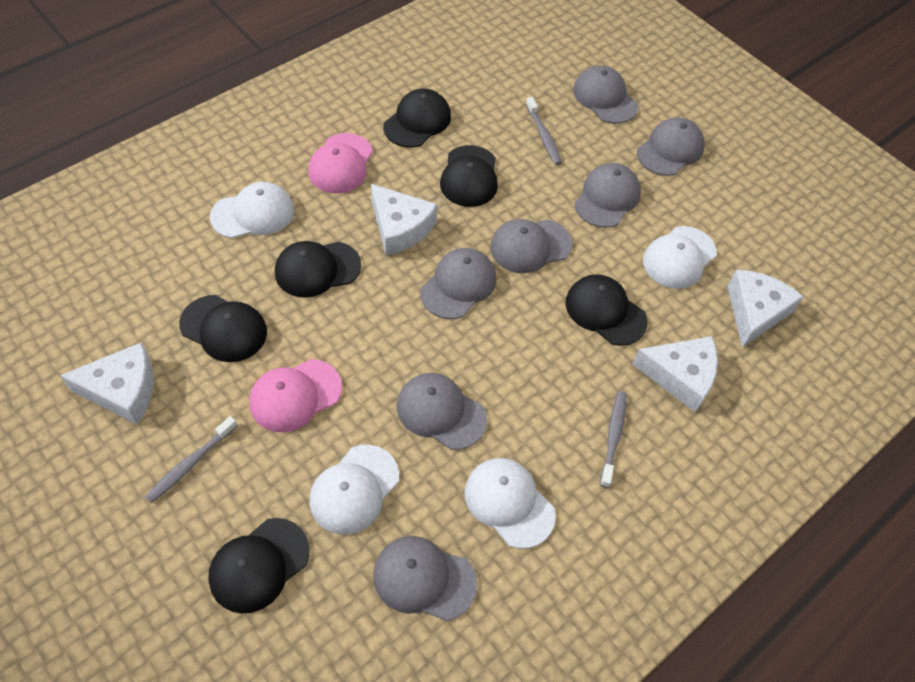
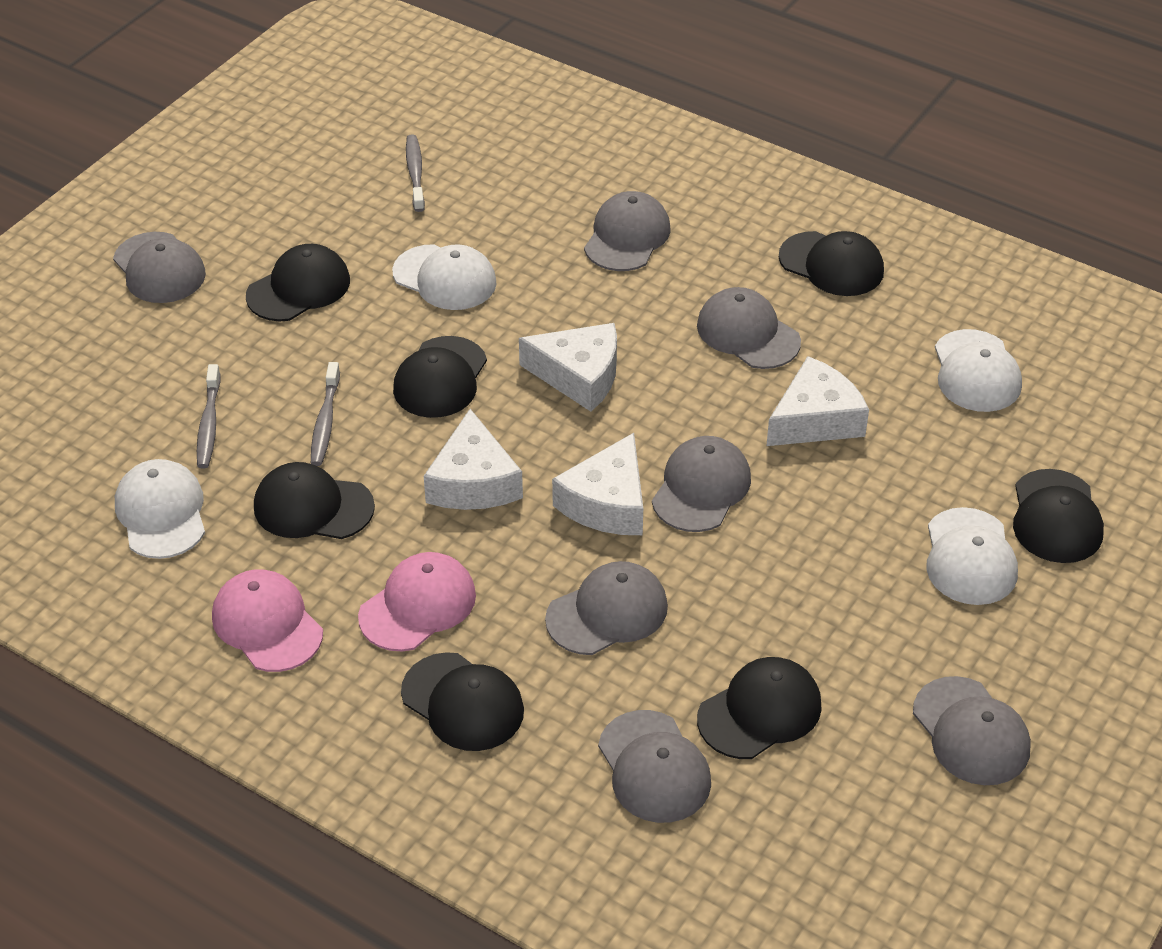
black cap: [179,295,267,362] [208,518,310,613] [275,241,361,298] [383,89,451,147] [440,145,498,207] [566,274,648,346] = 6 -> [246,244,350,321] [254,462,375,539] [393,336,487,418] [401,652,524,751] [697,657,822,759] [779,231,884,296] [1013,469,1104,563] = 7

